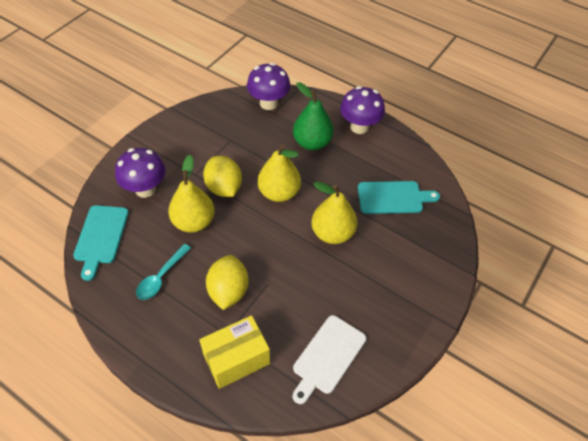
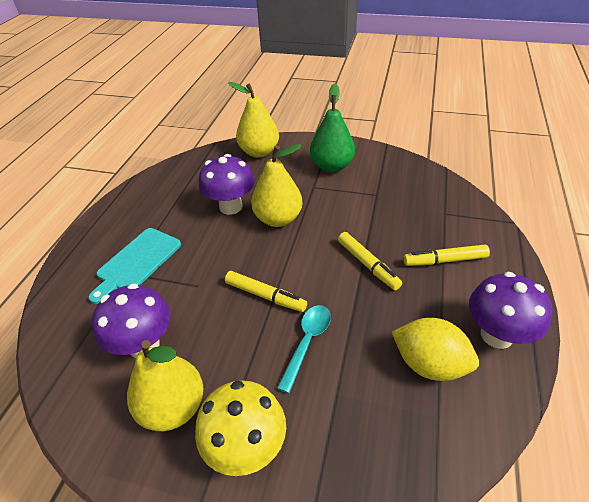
turquoise cutting board: [73,205,129,281] [358,181,440,214] = 2 -> [88,228,181,304] = 1
white cutting board: [293,315,366,404] = 1 -> none = 0
yellow box: [199,315,270,389] = 1 -> none = 0
yellow lemon: [203,156,242,197] [206,255,249,310] = 2 -> [392,318,479,381] = 1
yellow marker: none = 0 -> [225,271,307,312] [338,232,402,290] [403,244,490,266] = 3
yellow mushroom: none = 0 -> [195,380,286,476] = 1

